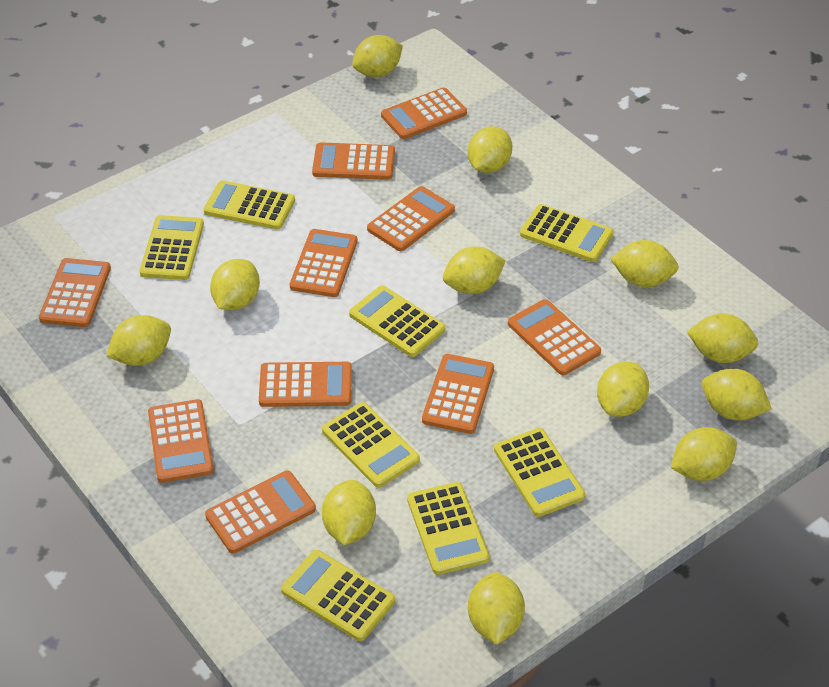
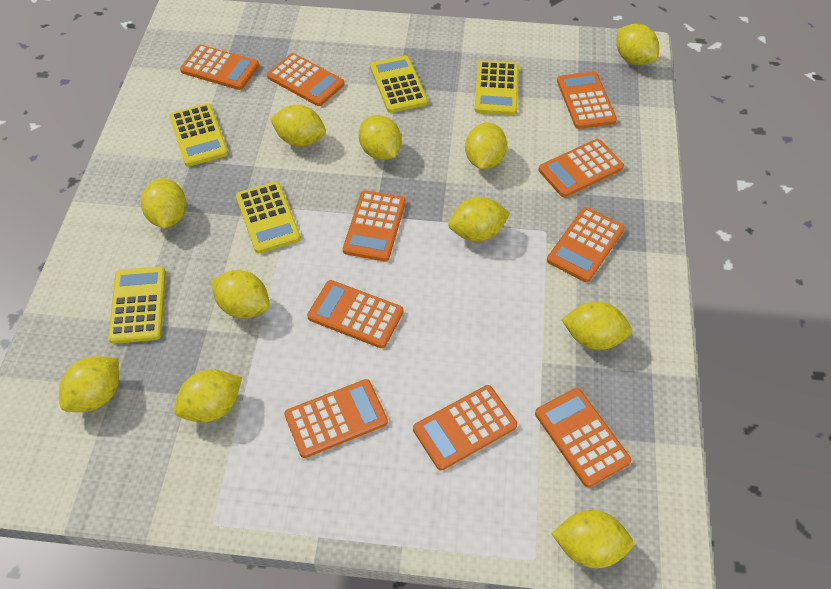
yellow calculator: [140,215,204,280] [204,180,295,229] [281,550,395,641] [322,402,420,488] [349,286,445,357] [407,482,490,575] [494,428,585,517] [520,204,614,262] = 8 -> [108,266,166,344] [169,103,228,166] [236,181,301,253] [370,55,428,113] [474,60,519,115] = 5
yellow lemon: [107,315,171,366] [210,259,260,311] [322,480,376,545] [352,35,403,77] [443,247,506,294] [467,126,512,173] [468,572,525,645] [597,361,649,417] [610,240,679,287] [671,427,737,481] [687,314,759,363] [702,368,772,421] = 12 -> [59,356,119,412] [141,178,186,228] [174,369,242,423] [211,270,270,318] [270,105,326,147] [359,115,402,160] [448,197,510,242] [465,122,507,169] [551,510,633,568] [561,301,632,350] [616,24,659,65] = 11

